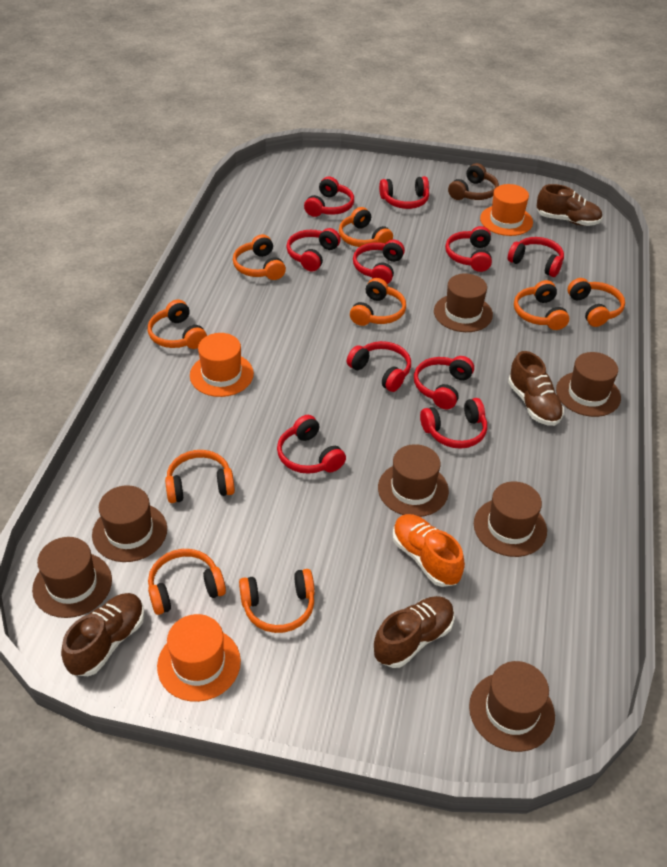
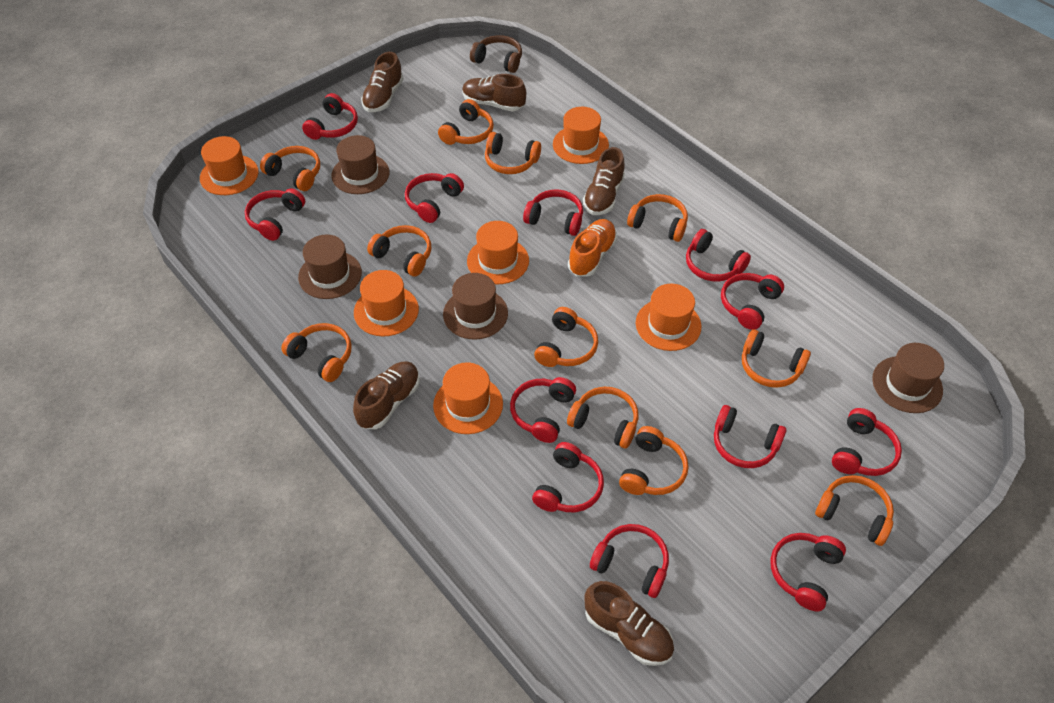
brown hat: [32,537,112,618] [92,485,167,562] [378,444,449,517] [434,273,493,332] [469,661,555,752] [474,481,547,557] [556,352,621,417] = 7 -> [298,234,362,299] [331,135,389,194] [443,273,508,339] [872,343,944,413] = 4
brown shoe: [61,593,144,676] [373,596,454,668] [508,351,564,426] [537,184,602,226] = 4 -> [353,361,420,429] [361,52,403,112] [462,74,526,112] [583,147,625,215] [584,581,674,666] = 5
orange hat: [157,614,241,702] [190,333,254,397] [480,184,533,236] = 3 -> [200,136,258,195] [354,270,419,337] [433,362,503,434] [467,221,529,285] [553,107,609,164] [636,284,701,351] = 6
orange headphones: [148,300,207,349] [148,549,226,615] [165,450,235,503] [233,234,286,280] [239,569,315,633] [339,207,393,247] [350,278,406,326] [514,280,569,330] [568,278,625,327] = 9 -> [260,146,320,191] [281,323,352,382] [367,225,431,277] [438,99,494,145] [485,132,541,174] [534,307,598,367] [567,387,638,448] [619,426,689,495] [627,194,688,242] [742,329,811,388] [815,475,894,546] = 11
red headphones: [277,415,346,474] [287,228,341,272] [304,177,354,217] [347,341,411,392] [353,239,405,284] [379,176,429,209] [414,356,474,409] [420,398,487,449] [445,226,492,272] [508,237,564,277] = 10 -> [245,188,305,241] [302,93,358,140] [405,173,464,223] [510,377,576,443] [523,190,583,236] [532,442,604,512] [590,524,669,598] [686,229,751,282] [714,405,786,468] [721,273,784,330] [770,533,846,611] [832,408,902,476] = 12

